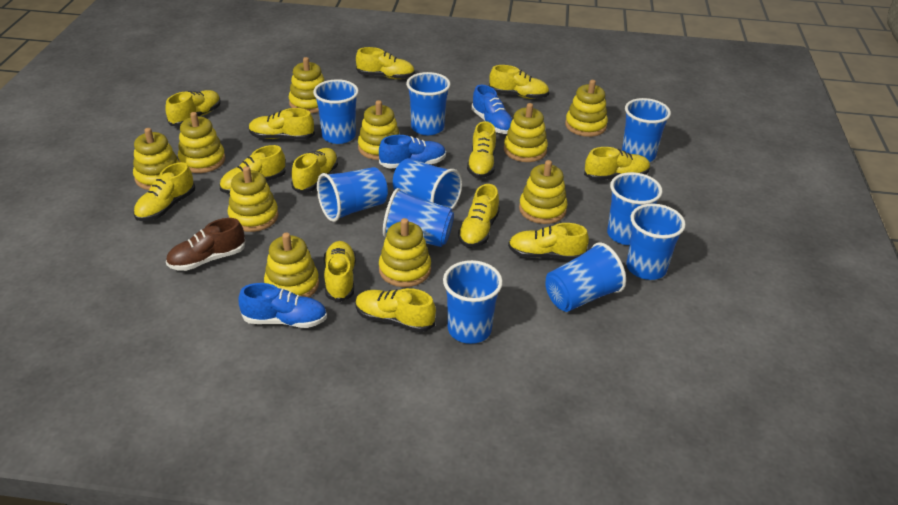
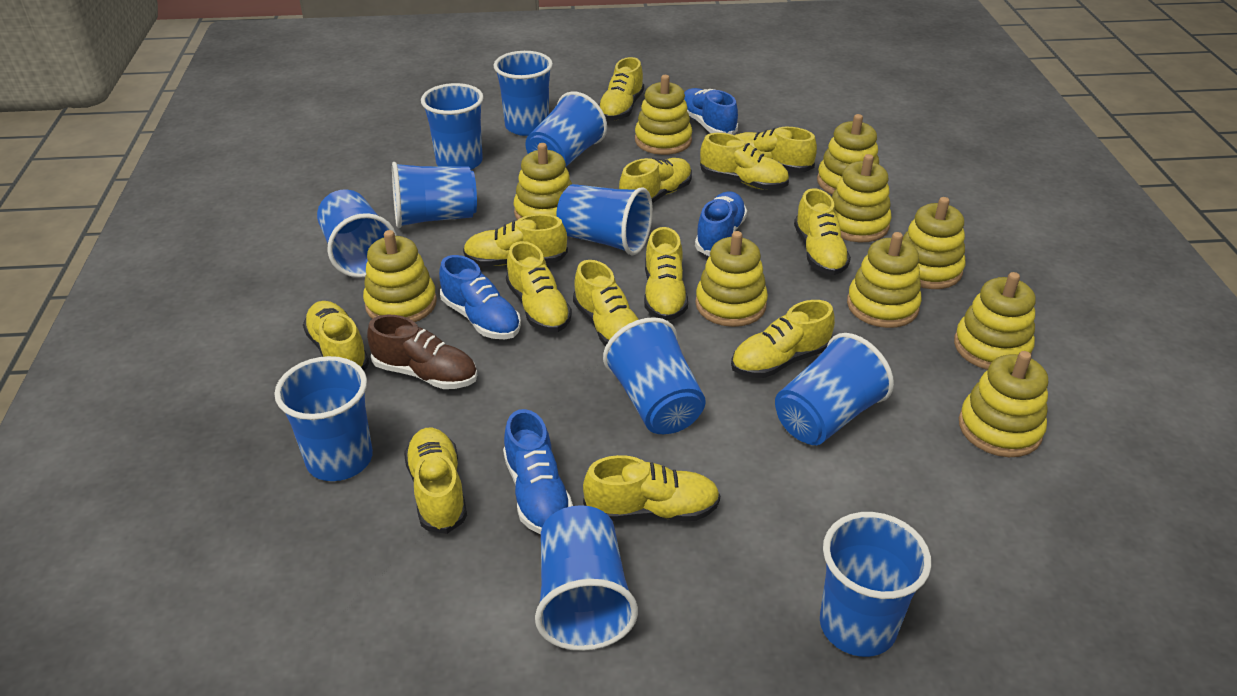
blue cup: [313,79,359,144] [317,167,388,222] [383,188,454,247] [393,158,462,209] [406,72,451,135] [443,260,503,344] [545,242,626,312] [607,172,662,245] [622,98,671,162] [627,204,686,280] = 10 -> [274,356,373,481] [317,189,397,278] [392,162,477,228] [421,83,484,170] [494,51,553,136] [525,91,607,167] [535,505,638,651] [556,184,653,255] [603,317,706,434] [775,333,894,445] [820,512,931,657] = 11
blue shoe: [238,283,327,328] [379,135,446,169] [471,85,512,134] = 3 -> [439,255,521,339] [503,409,573,534] [684,88,738,135] [695,192,747,256] = 4

